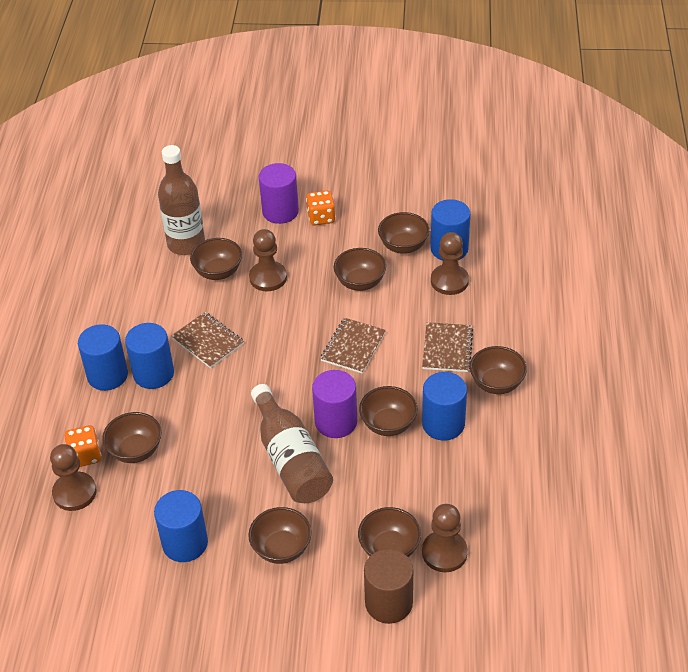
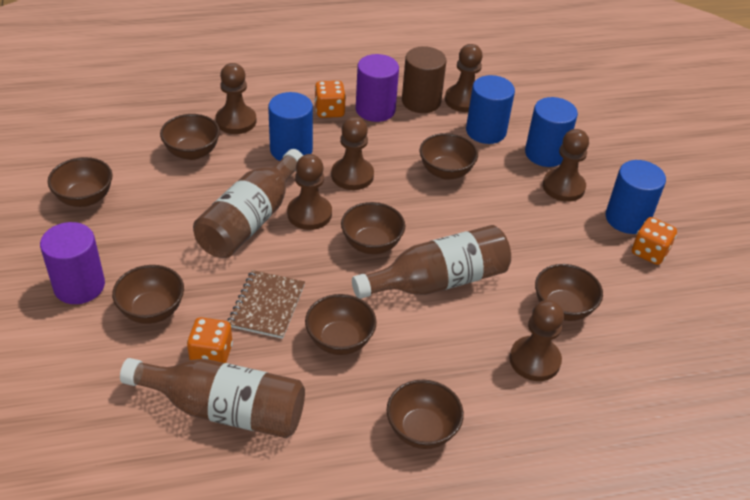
blue cylinder: [78,324,128,391] [125,323,174,389] [154,490,208,562] [422,372,467,441] [431,199,470,261] = 5 -> [268,92,313,161] [466,75,515,144] [525,97,578,167] [606,160,666,234] = 4
brown bottle: [158,145,205,255] [251,384,333,503] = 2 -> [120,358,305,438] [193,149,303,258] [352,225,511,299] = 3
brown notebook: [171,312,244,368] [320,318,386,374] [422,322,473,372] = 3 -> [228,270,305,339] = 1
brown pawn: [50,444,97,511] [249,229,287,291] [422,504,468,572] [431,232,469,295] = 4 -> [215,63,256,134] [287,154,332,230] [331,117,374,190] [445,44,483,112] [510,300,564,381] [543,129,589,202] = 6
orange dice: [65,425,101,467] [306,190,336,225] = 2 -> [187,317,233,363] [315,81,346,118] [632,217,677,265] = 3

